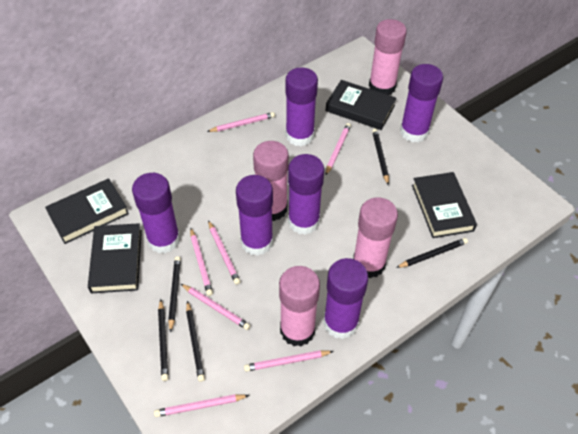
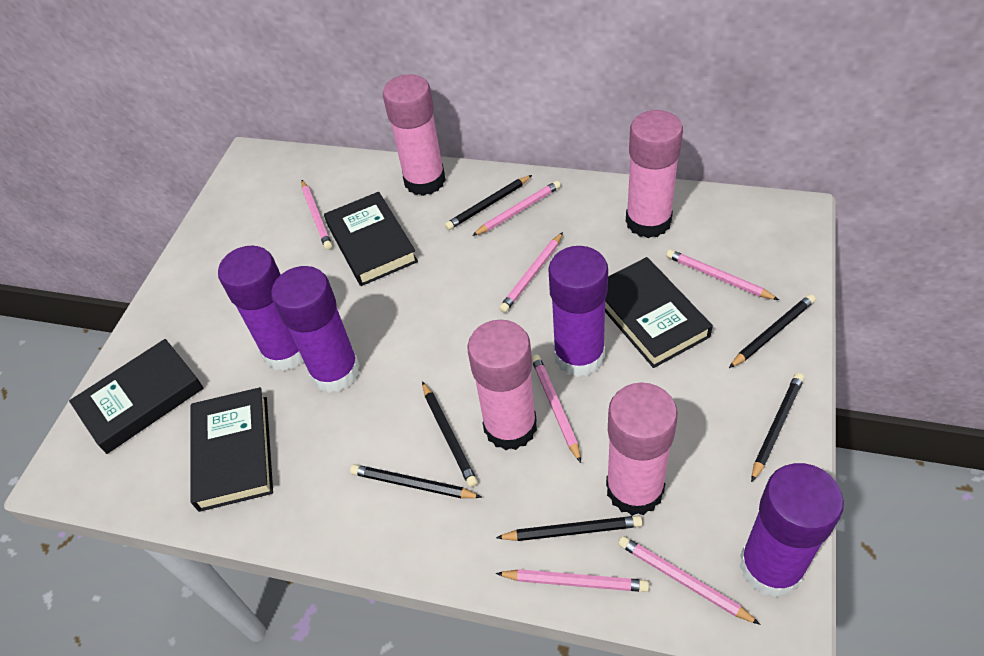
black pencil: [158,299,168,381] [168,256,181,333] [186,301,205,382] [372,129,389,185] [396,238,468,268] = 5 -> [350,464,482,498] [422,381,478,487] [445,175,532,230] [496,516,642,541] [729,294,815,368] [751,373,804,482] = 6
purple glue stick: [132,173,180,253] [236,175,273,256] [285,67,318,146] [288,154,324,235] [323,258,368,339] [400,64,443,142] = 6 -> [218,246,303,371] [271,266,360,393] [548,246,608,377] [739,463,844,598] = 4

